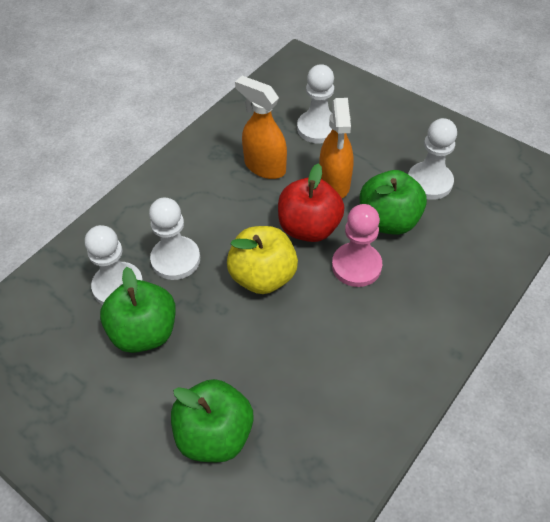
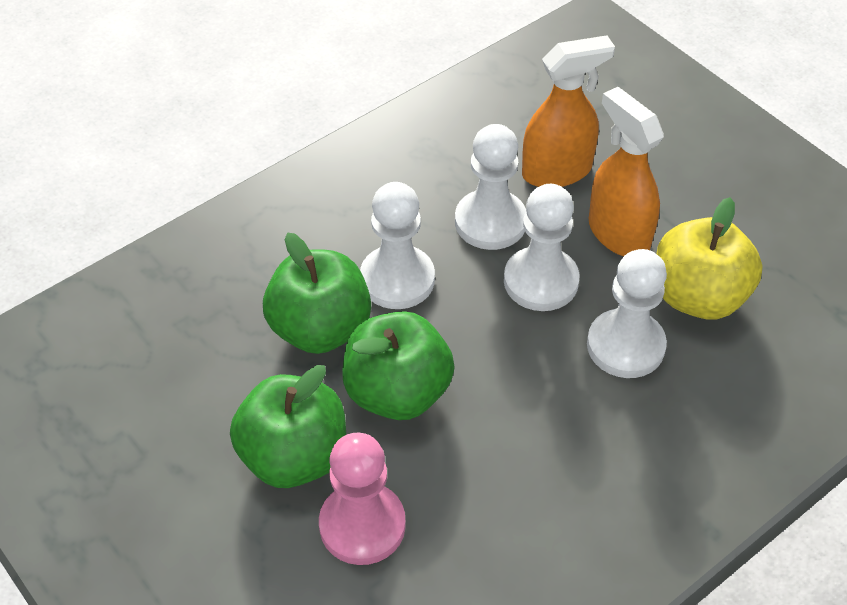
red apple: [278,163,344,242] = 1 -> none = 0

